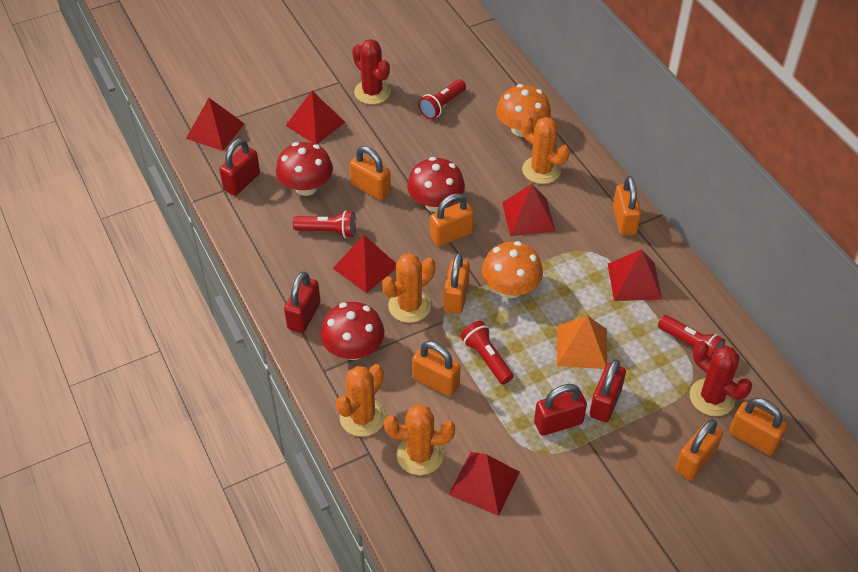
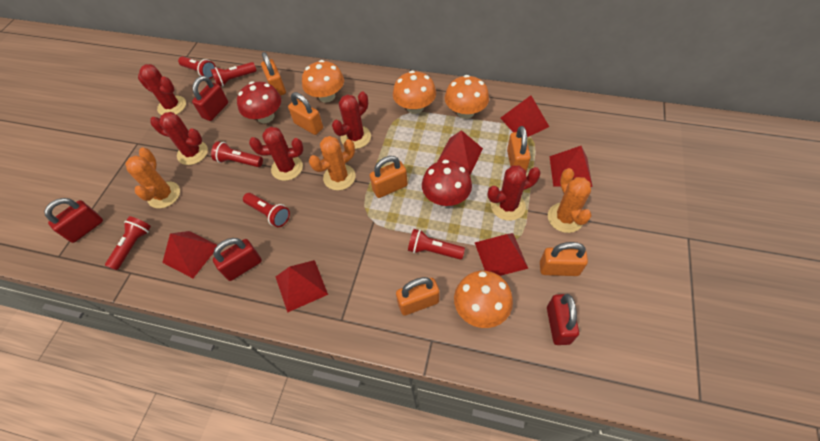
orange cactus: [336,364,386,437] [382,253,435,323] [384,404,455,475] [521,116,570,184] = 4 -> [125,148,180,208] [309,136,356,190] [548,168,592,233] = 3
orange mushroom: [482,241,543,298] [496,84,551,137] = 2 -> [302,60,344,103] [393,71,436,114] [445,75,489,119] [454,271,513,328] = 4
orange padlock: [349,146,391,200] [412,341,461,397] [430,193,474,246] [443,253,470,314] [613,176,641,236] [675,419,723,481] [729,398,787,456] = 7 -> [261,52,286,96] [288,92,323,135] [370,156,408,198] [396,277,439,316] [507,126,531,172] [540,242,588,276] = 6
orange pyramid: [557,316,607,369] = 1 -> none = 0
red cactus: [352,39,391,104] [690,341,752,416] = 2 -> [138,64,186,115] [150,112,208,165] [249,127,303,181] [332,92,371,149] [488,165,541,221] = 5
red flashlight: [293,210,356,238] [418,79,466,119] [461,321,514,384] [658,315,725,359] = 4 -> [105,216,151,270] [178,56,216,79] [211,62,257,86] [211,141,263,167] [243,193,290,227] [408,229,465,260] = 6
red mushroom: [276,142,333,196] [320,302,384,360] [407,157,465,212] = 3 -> [237,81,281,123] [422,160,472,206] = 2

